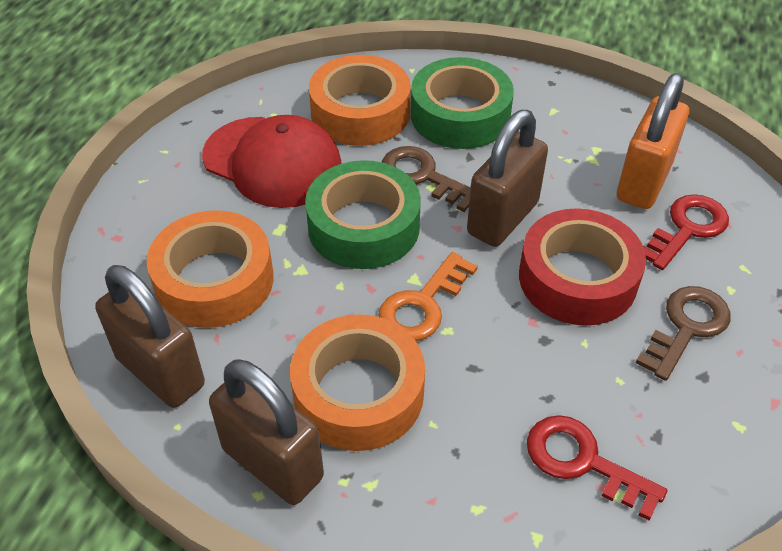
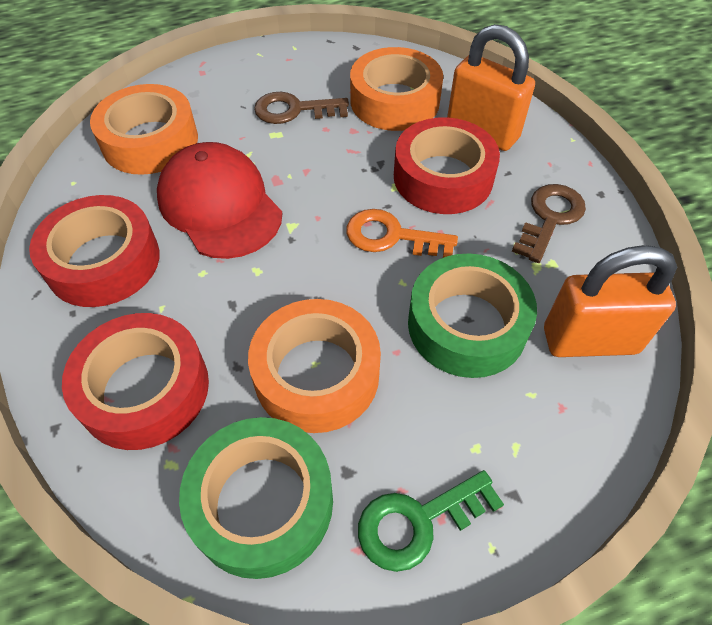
brown padlock: [95,265,205,408] [209,359,324,505] [467,110,548,247] = 3 -> none = 0
green key: none = 0 -> [358,470,504,572] = 1
orange padlock: [617,73,689,209] = 1 -> [447,24,535,151] [544,245,677,357] = 2
red key: [527,415,667,521] [643,194,729,270] = 2 -> none = 0
red tape: [519,208,646,326] = 1 -> [29,195,160,307] [62,313,209,450] [394,117,500,214] = 3

